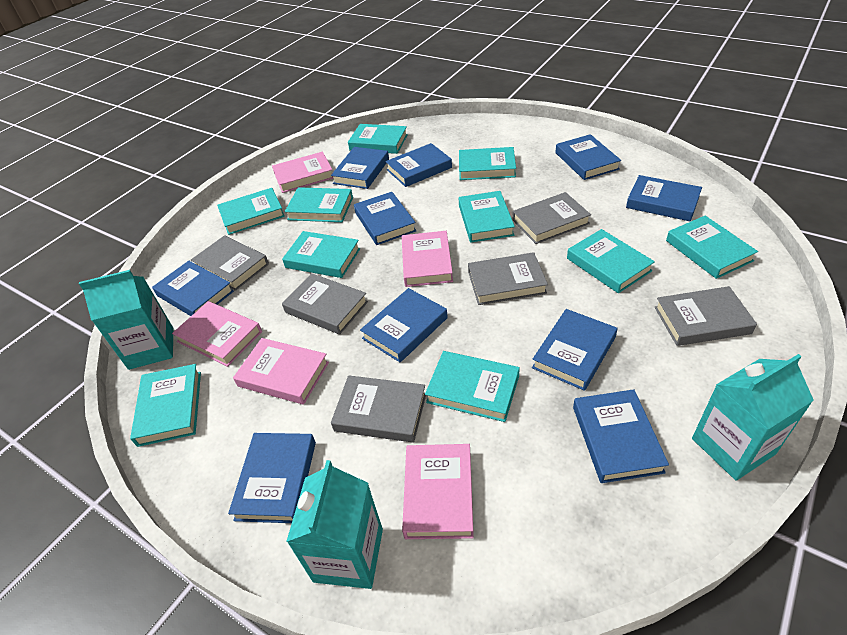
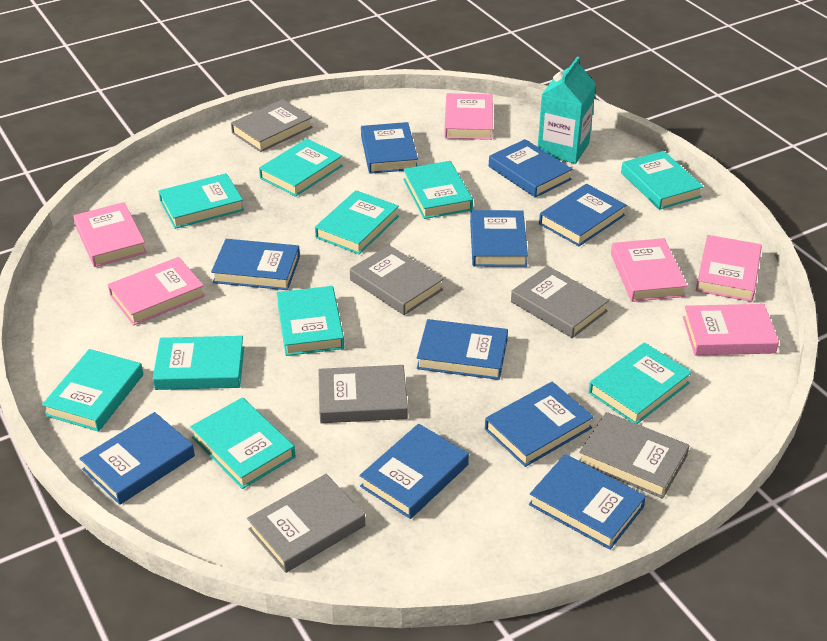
pink book: [172,301,262,367] [233,338,329,405] [272,152,333,193] [402,231,453,287] [402,444,474,539] = 5 -> [73,202,147,267] [108,257,205,326] [444,93,493,140] [611,238,687,302] [683,304,779,355] [696,235,762,302] = 6
turquoise carton: [79,270,173,370] [286,460,383,589] [692,354,814,481] = 3 -> [538,57,596,164] = 1

